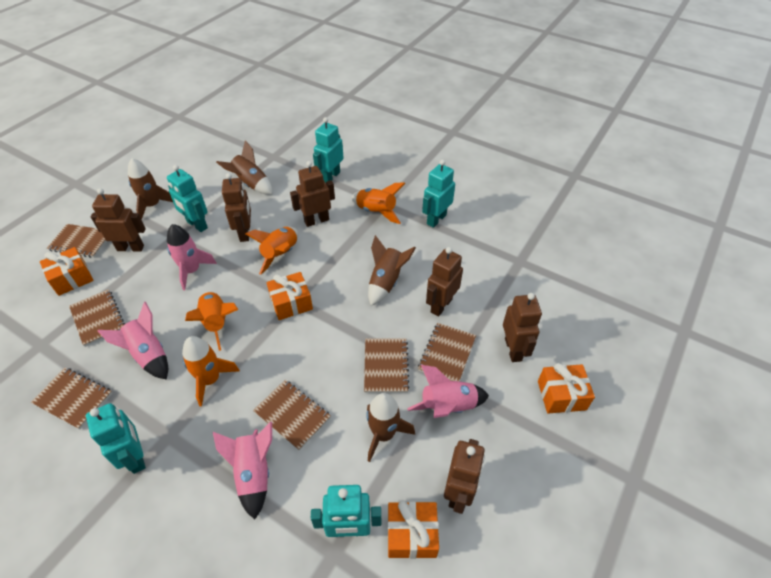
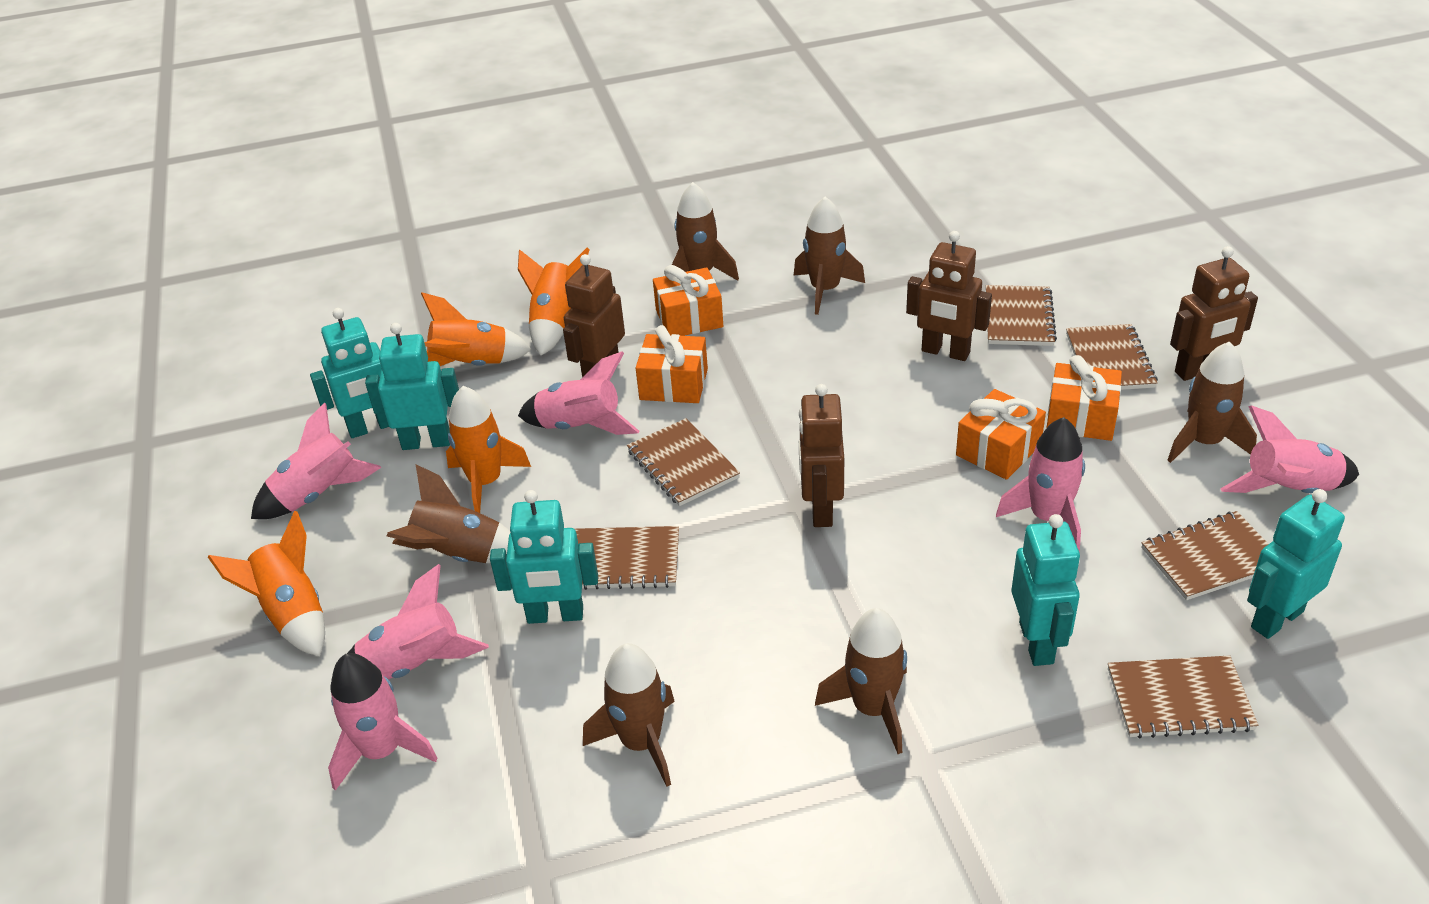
brown robot: [91,188,146,252] [222,173,251,242] [290,161,335,227] [426,247,463,316] [444,439,485,514] [503,293,542,362] = 6 -> [563,254,625,377] [799,384,844,527] [906,231,992,361] [1170,246,1258,381] = 4
brown rocket: [128,158,173,220] [216,140,273,195] [366,393,415,462] [368,235,416,306] = 4 -> [387,465,510,563] [583,643,675,787] [672,182,739,281] [794,197,865,315] [815,608,907,754] [1167,341,1257,463] = 6
pink rocket: [98,302,168,380] [167,224,217,290] [213,422,272,520] [407,365,489,418] = 4 -> [251,403,381,519] [328,653,438,791] [347,564,489,679] [518,351,639,435] [996,417,1085,551] [1220,405,1359,493] = 6

